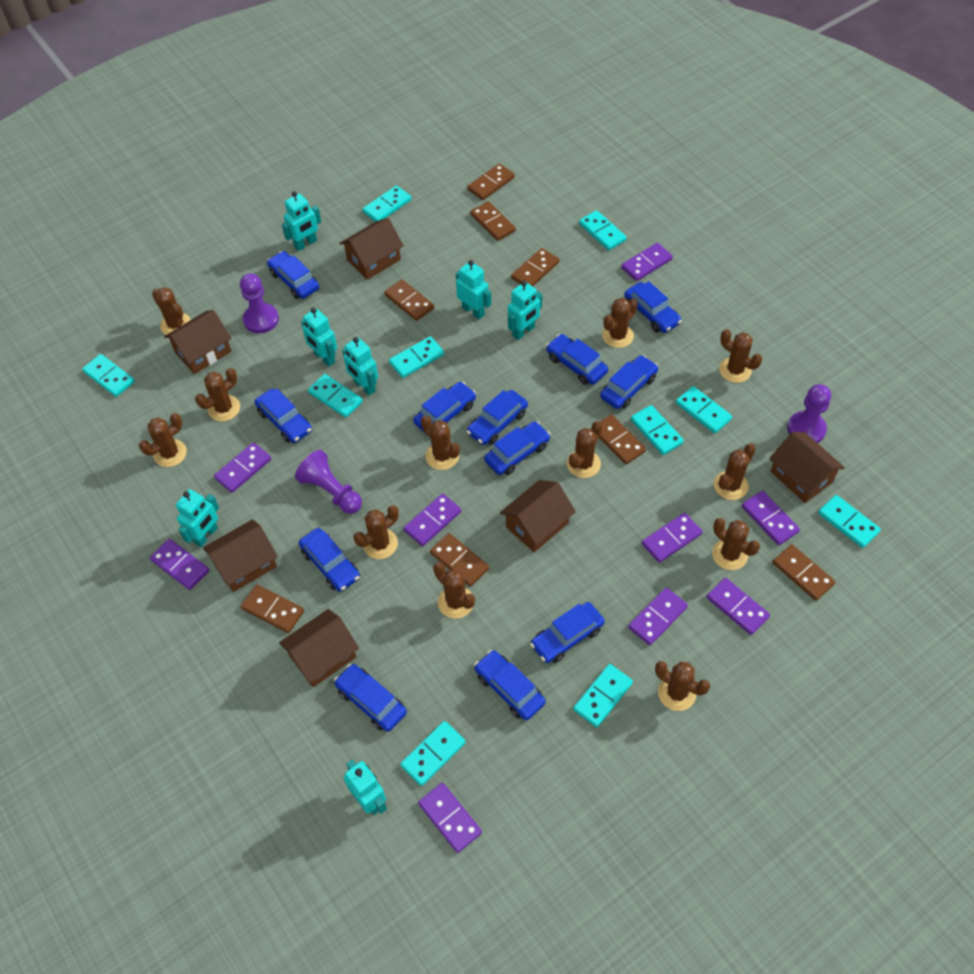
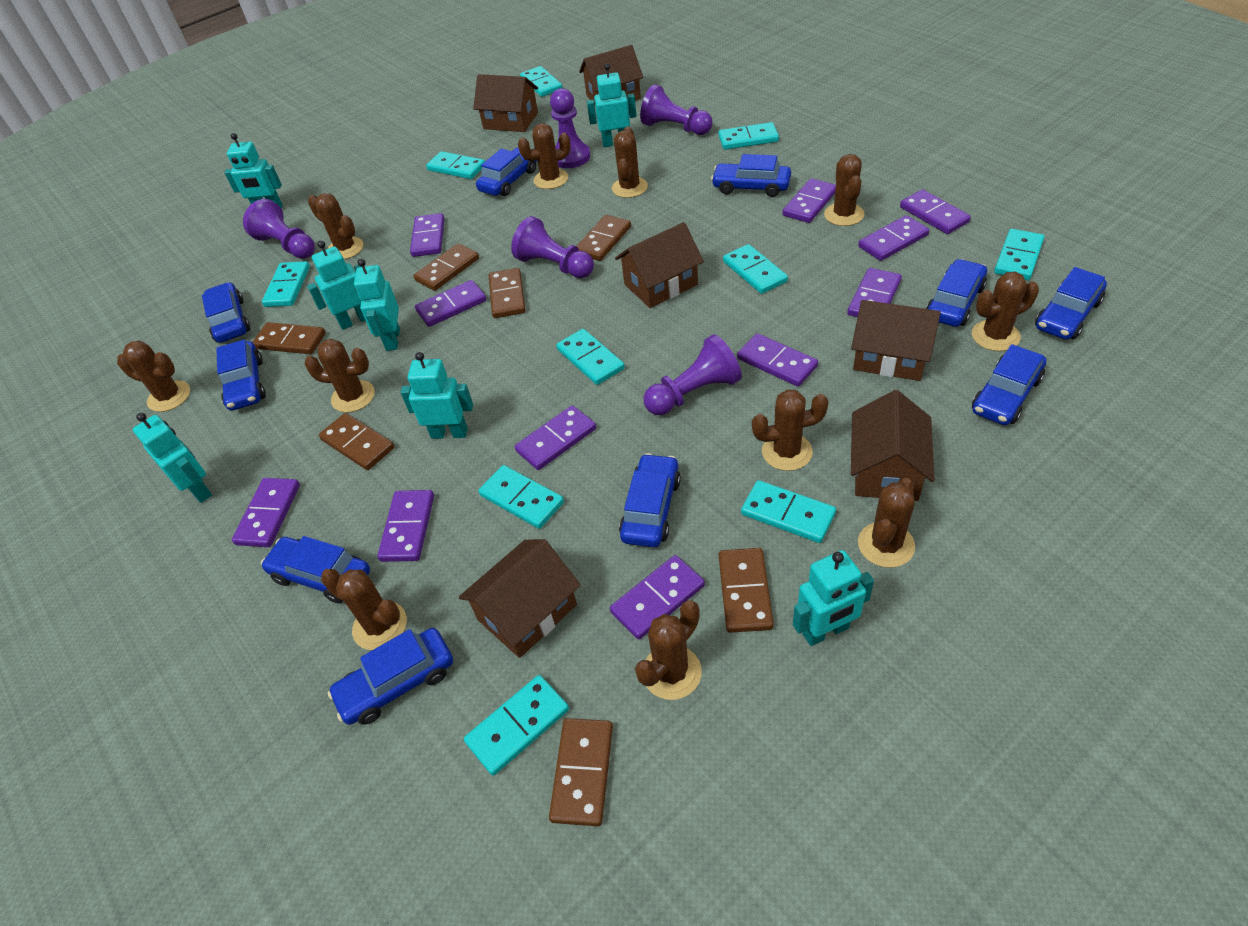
blue car: [255,388,312,443] [267,251,319,299] [299,528,360,592] [334,664,407,732] [413,382,476,434] [467,390,528,445] [474,650,546,720] [484,421,550,475] [530,602,605,663] [546,334,608,385] [600,355,658,409] [624,281,682,333] = 12 -> [202,282,251,343] [216,340,266,411] [261,536,370,604] [328,628,453,725] [476,147,537,196] [619,453,681,547] [711,154,791,197] [926,259,987,327] [972,344,1046,425] [1035,267,1107,340] = 10
brown cactus: [139,413,187,467] [152,287,191,335] [195,368,240,421] [354,505,399,559] [421,415,460,470] [433,562,475,619] [567,421,602,478] [602,298,638,348] [655,661,710,711] [712,518,760,570] [714,444,756,500] [719,329,762,383] = 12 -> [117,341,190,412] [305,339,375,413] [308,193,364,259] [321,569,407,650] [518,123,571,189] [612,127,648,198] [635,601,702,700] [752,389,828,471] [824,154,864,226] [858,478,915,568] [972,272,1039,351] = 11
brown domino: [240,584,304,633] [384,279,434,321] [430,533,489,587] [467,163,515,200] [470,201,516,241] [511,248,559,287] [599,414,646,465] [773,544,835,601] = 8 -> [252,322,326,354] [319,413,394,470] [414,243,479,291] [489,268,526,318] [549,718,613,826] [576,215,631,261] [719,548,774,633] = 7
purple domino: [150,539,209,590] [214,442,271,493] [403,493,461,546] [418,783,482,853] [621,243,673,281] [628,587,688,645] [642,513,702,563] [706,578,770,635] [742,491,800,545] = 9 -> [232,478,300,547] [378,490,434,562] [410,213,445,257] [415,280,486,327] [515,405,596,470] [610,555,705,639] [737,333,818,386] [783,178,836,223] [847,268,902,317] [858,215,929,261] [900,189,971,234] = 11
purple pawn: [240,273,279,333] [295,450,362,514] [787,384,831,443] = 3 -> [243,199,315,259] [511,216,594,278] [550,88,590,168] [640,84,713,135] [644,335,742,415] = 5

